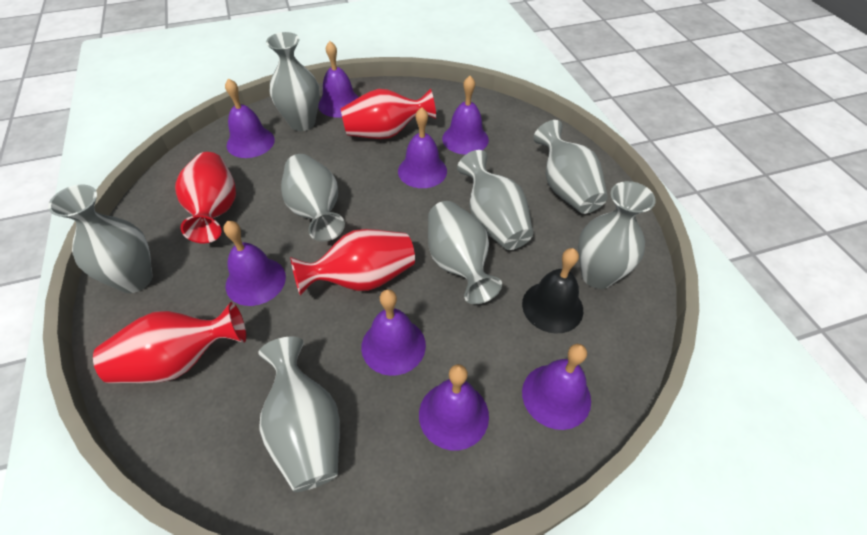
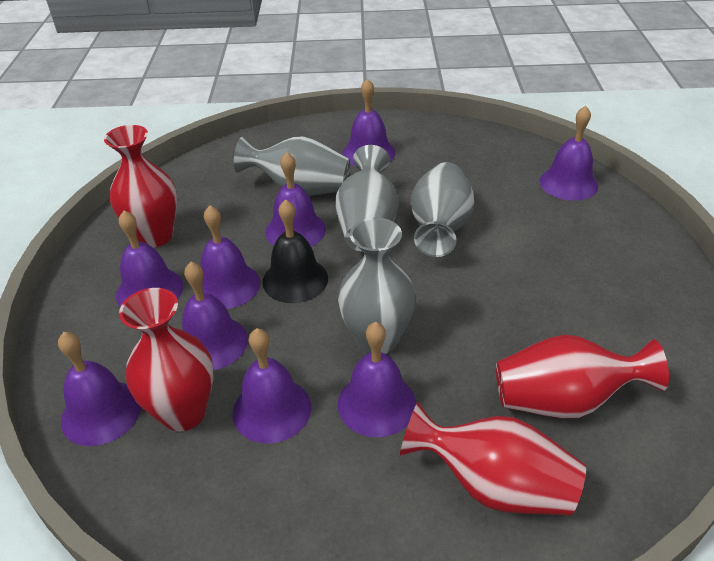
grey vase: [48,184,153,293] [258,337,340,492] [266,32,320,131] [281,154,345,242] [428,201,502,304] [457,150,533,250] [533,120,608,214] [578,181,656,289] = 8 -> [234,136,350,196] [336,145,398,252] [338,218,416,354] [411,162,474,257] = 4
purple bell: [223,221,286,306] [225,78,275,158] [318,41,359,118] [361,289,426,376] [398,107,447,188] [419,364,489,450] [442,76,489,155] [522,344,591,430] = 8 -> [58,332,141,446] [116,211,183,307] [182,262,248,370] [194,205,260,309] [233,328,311,444] [265,152,326,247] [338,322,416,437] [342,78,395,166] [540,106,598,201] = 9

